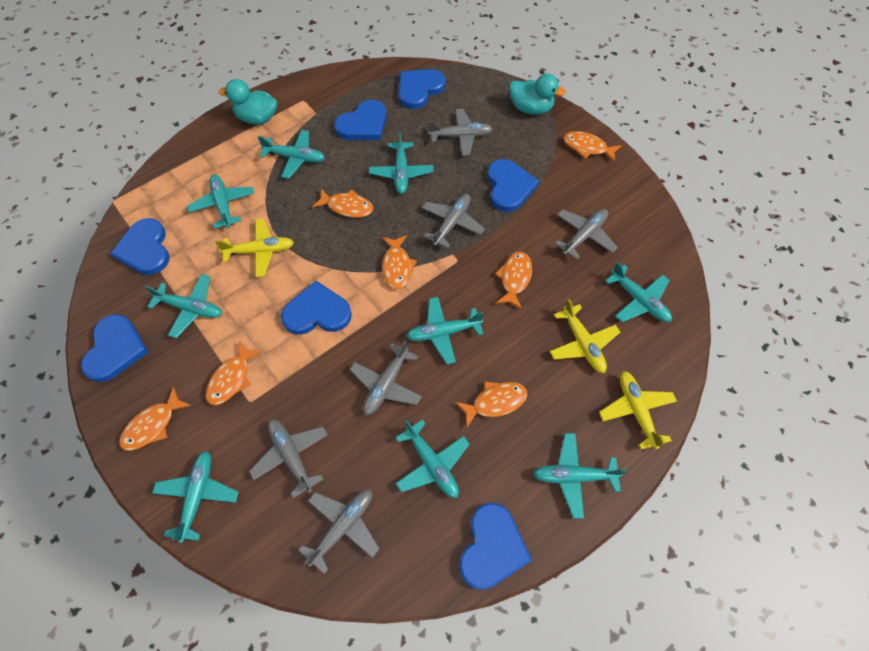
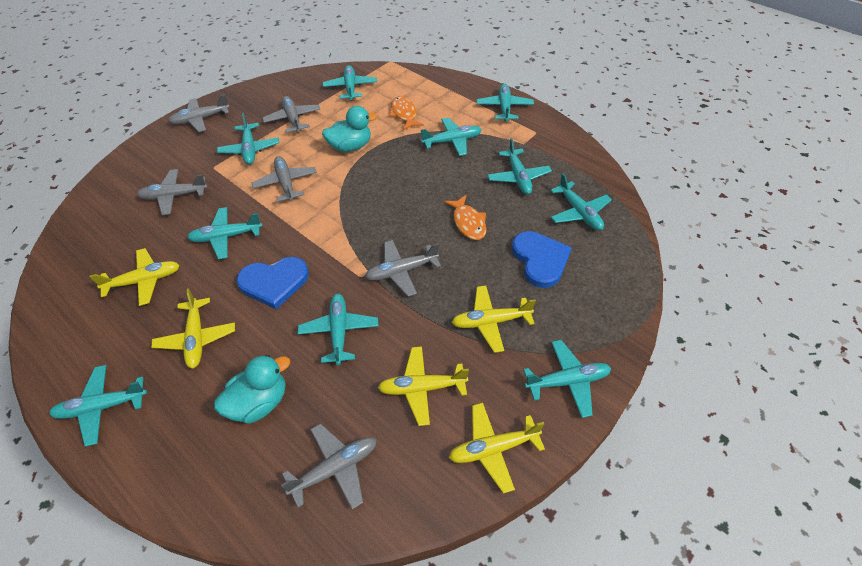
blue heart: [81,314,148,382] [110,218,170,275] [281,281,352,335] [334,100,387,140] [399,69,446,109] [459,503,532,590] [487,159,539,212] = 7 -> [236,257,309,309] [512,231,572,288] = 2
orange fish: [119,387,192,451] [206,341,263,405] [312,189,373,218] [382,235,417,289] [455,381,528,428] [495,252,532,309] [563,131,621,162] = 7 -> [389,96,424,130] [444,195,487,240] = 2
turquoise plane: [145,274,222,338] [152,451,239,543] [187,175,254,229] [258,130,325,179] [369,131,434,194] [395,419,470,498] [406,297,484,364] [533,433,627,519] [605,262,672,322] = 9 -> [49,365,147,447] [187,207,262,259] [217,113,279,164] [298,294,378,365] [323,65,377,101] [420,118,482,156] [477,84,534,122] [487,138,552,195] [523,340,611,418] [550,173,612,231] = 10
yellow plane: [215,218,294,277] [549,299,620,373] [599,371,677,450] = 3 -> [90,248,179,306] [151,289,235,369] [378,346,469,426] [449,403,545,494] [451,285,536,353] = 5

